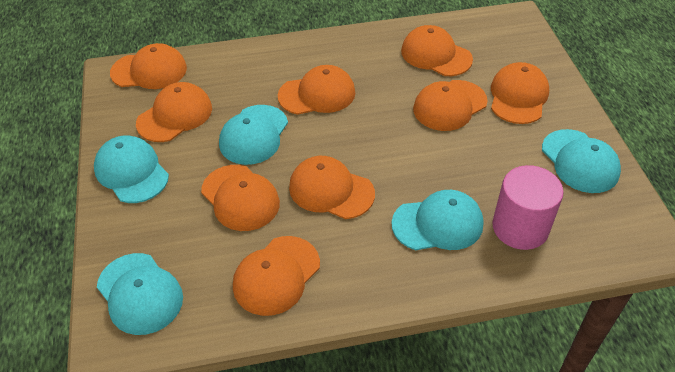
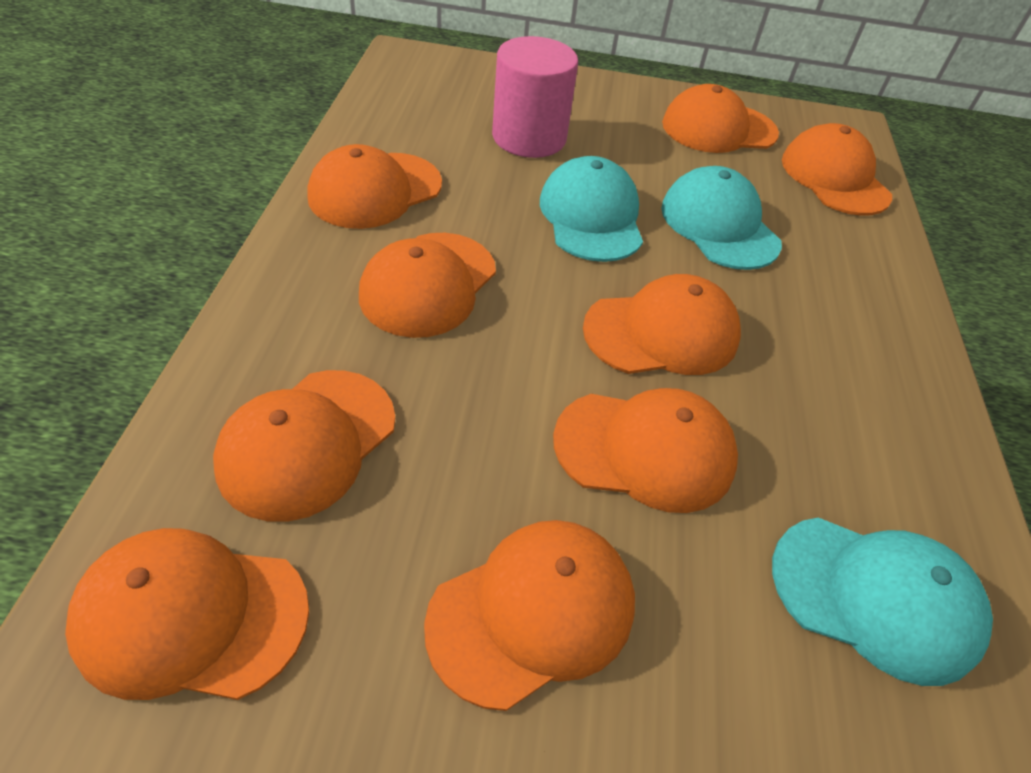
turquoise cap: [94,135,169,203] [97,253,183,335] [219,105,288,165] [392,190,483,250] [542,129,621,193] = 5 -> [540,156,643,262] [661,166,782,270] [772,517,993,686] = 3

